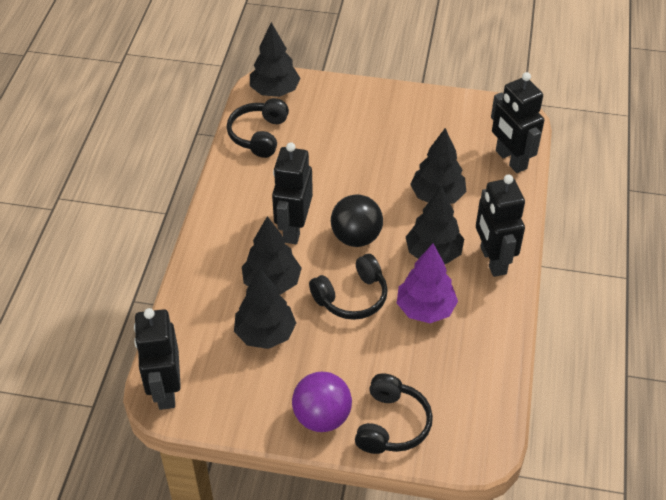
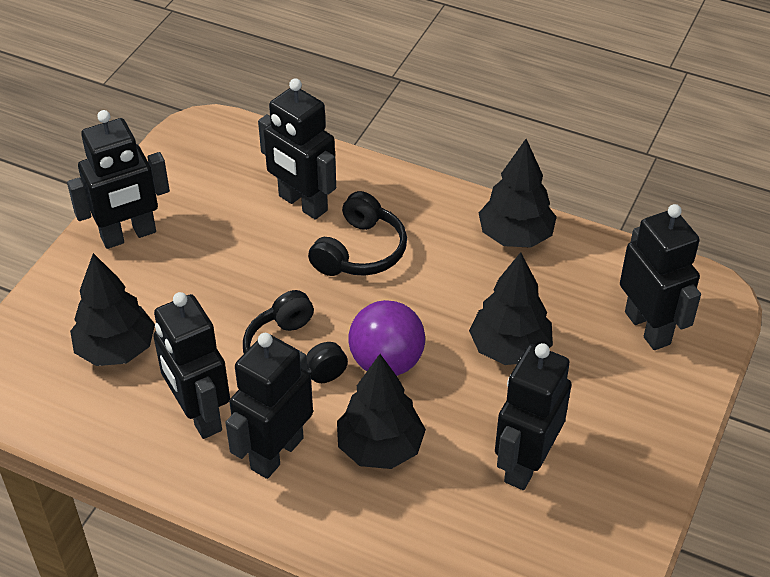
black ball: [331,194,383,247] = 1 -> none = 0
black headphones: [227,98,289,158] [309,254,388,320] [355,373,433,454] = 3 -> [243,290,348,383] [308,191,407,276] = 2
black robot: [134,308,181,410] [272,142,313,244] [476,175,525,277] [491,72,544,173] = 4 -> [67,110,170,249] [153,292,230,439] [225,333,313,479] [258,78,336,220] [495,343,571,490] [620,204,701,350] = 6
black tree: [234,269,296,349] [242,216,302,295] [250,22,301,97] [406,186,464,264] [410,128,467,204] = 5 -> [70,253,155,366] [337,354,426,469] [469,252,553,365] [479,139,557,248] = 4
purple tree: [397,244,458,323] = 1 -> none = 0

